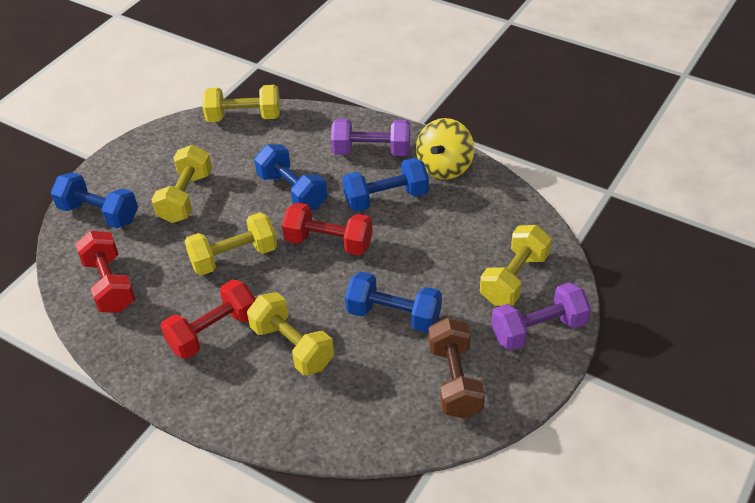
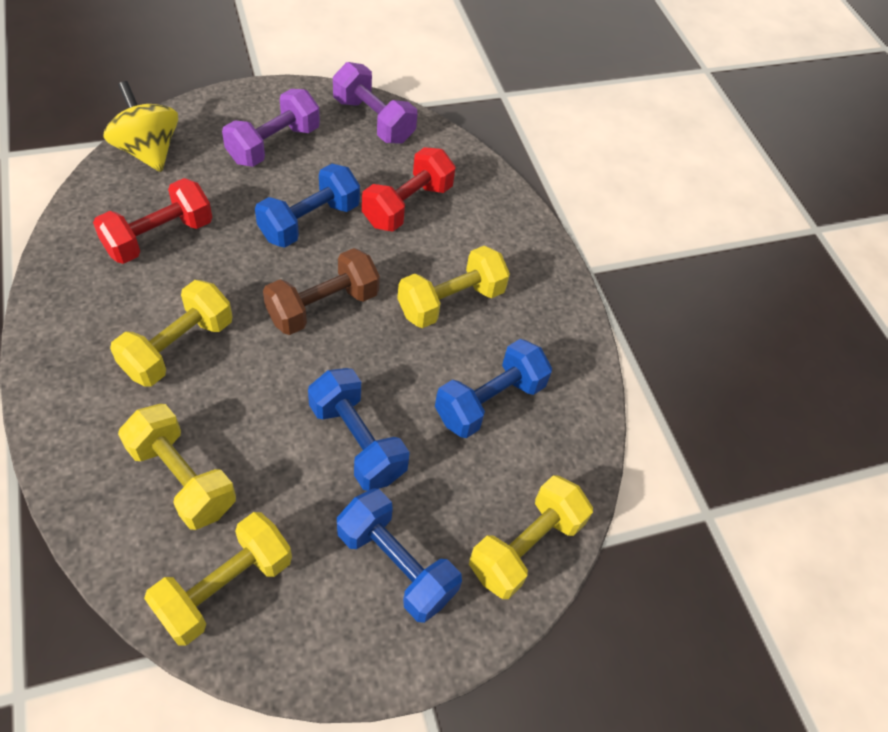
red dumbbell: [75,231,136,313] [161,280,256,359] [282,202,373,256] = 3 -> [93,178,213,264] [362,147,456,231] = 2

